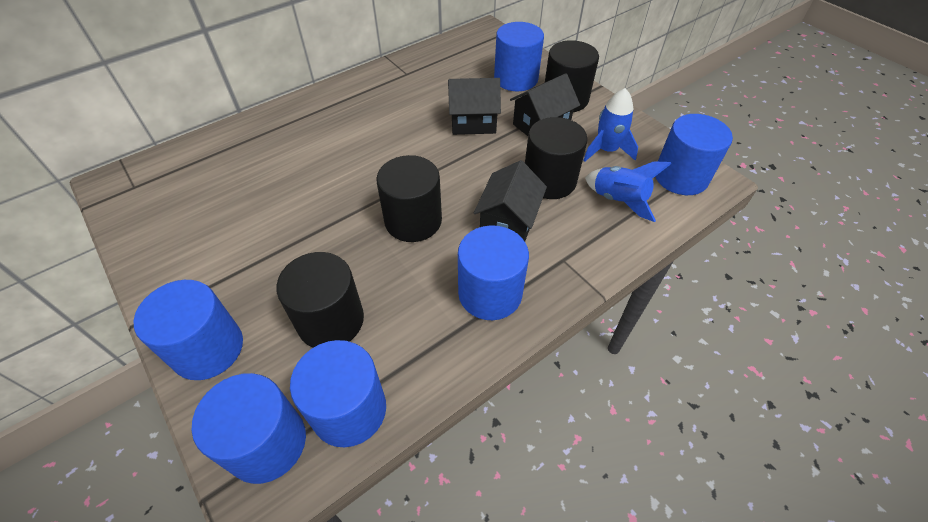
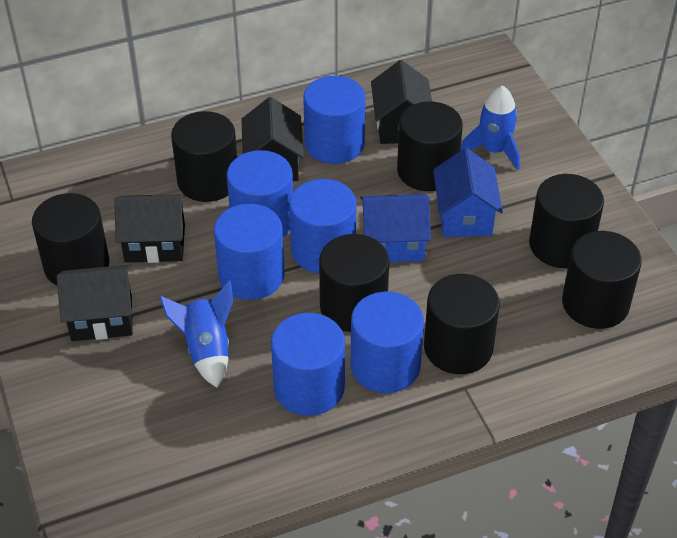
black cylinder: [276,252,364,348] [376,155,442,242] [525,117,588,199] [545,40,599,112] = 4 -> [32,193,109,285] [171,111,237,202] [319,234,389,332] [397,102,463,191] [424,274,500,374] [529,174,604,268] [562,231,642,329] = 7
black house: [448,78,501,135] [474,160,547,241] [510,73,580,136] = 3 -> [57,265,133,341] [114,194,186,263] [241,97,304,181] [371,60,432,144] = 4
blue house: none = 0 -> [360,194,431,262] [433,148,503,237] = 2

